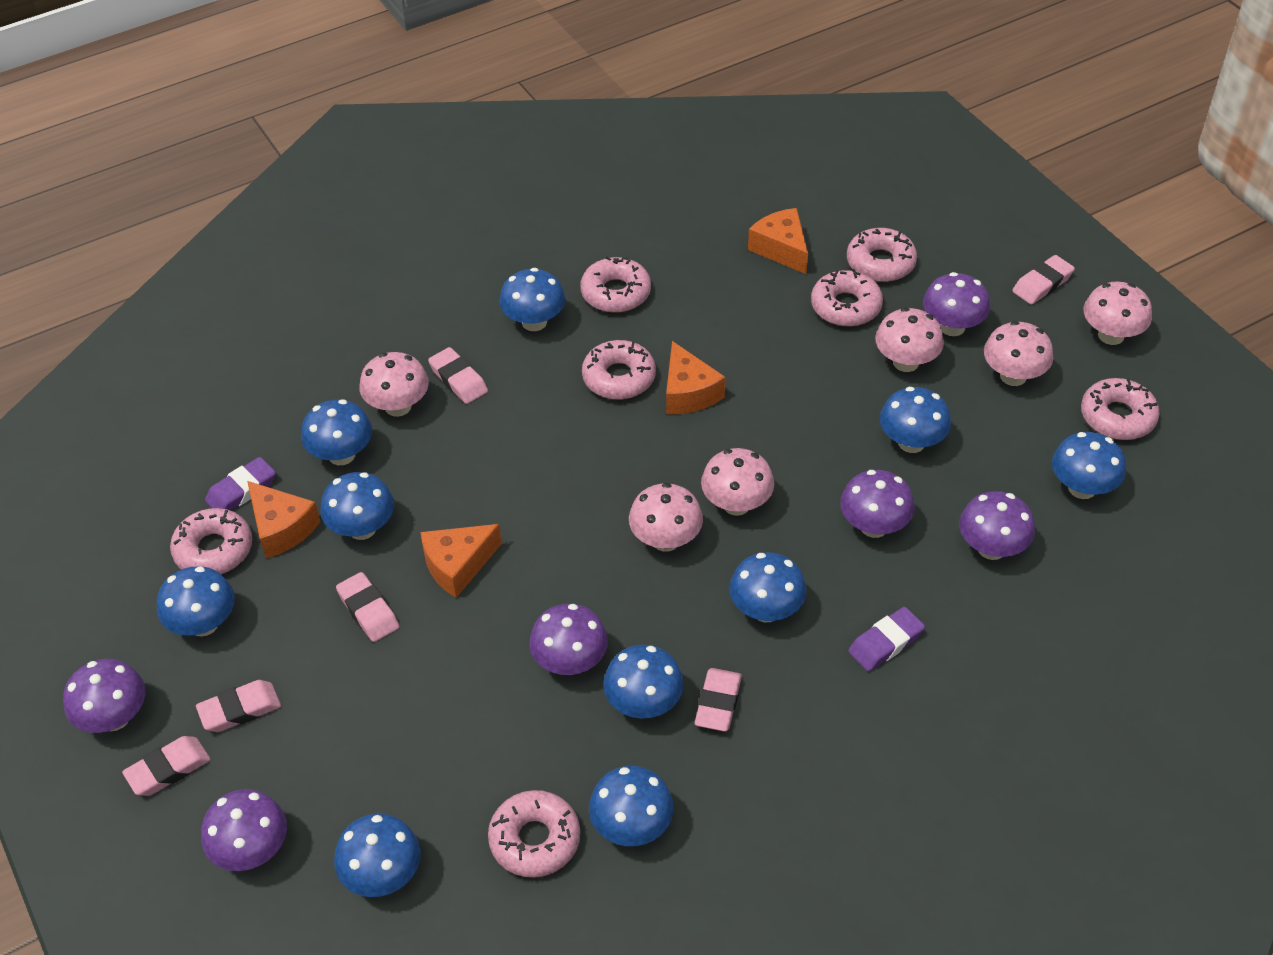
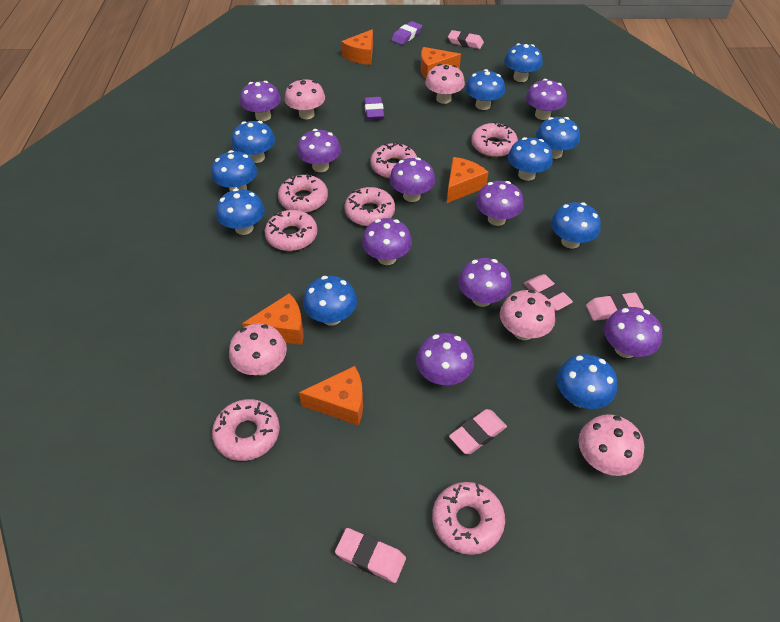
orange cheese: [247,481,321,559] [420,524,502,598] [666,341,725,414] [748,208,808,274] = 4 -> [242,293,304,345] [299,366,363,426] [341,29,373,65] [421,47,461,79] [447,157,489,203] = 5
pink eraser: [122,736,211,796] [196,680,281,732] [336,572,399,642] [428,347,488,404] [695,668,742,732] [1012,255,1075,305] = 6 -> [335,528,406,583] [448,30,484,49] [449,409,507,454] [524,274,573,311] [586,292,644,321] = 5
pink mushroom: [359,352,429,417] [629,483,703,552] [701,448,774,516] [875,307,944,372] [984,321,1053,386] [1084,282,1152,345] = 6 -> [229,324,287,375] [285,78,325,119] [425,64,465,104] [500,290,555,340] [579,414,644,476] = 5
purple mushroom: [63,659,145,733] [201,789,287,871] [529,604,608,675] [840,470,915,538] [923,272,990,336] [959,491,1035,560] = 6 -> [240,81,281,121] [297,129,341,172] [362,218,412,265] [389,157,435,202] [416,333,474,385] [458,258,511,307] [476,181,524,226] [526,79,567,120] [604,307,662,358] = 9

